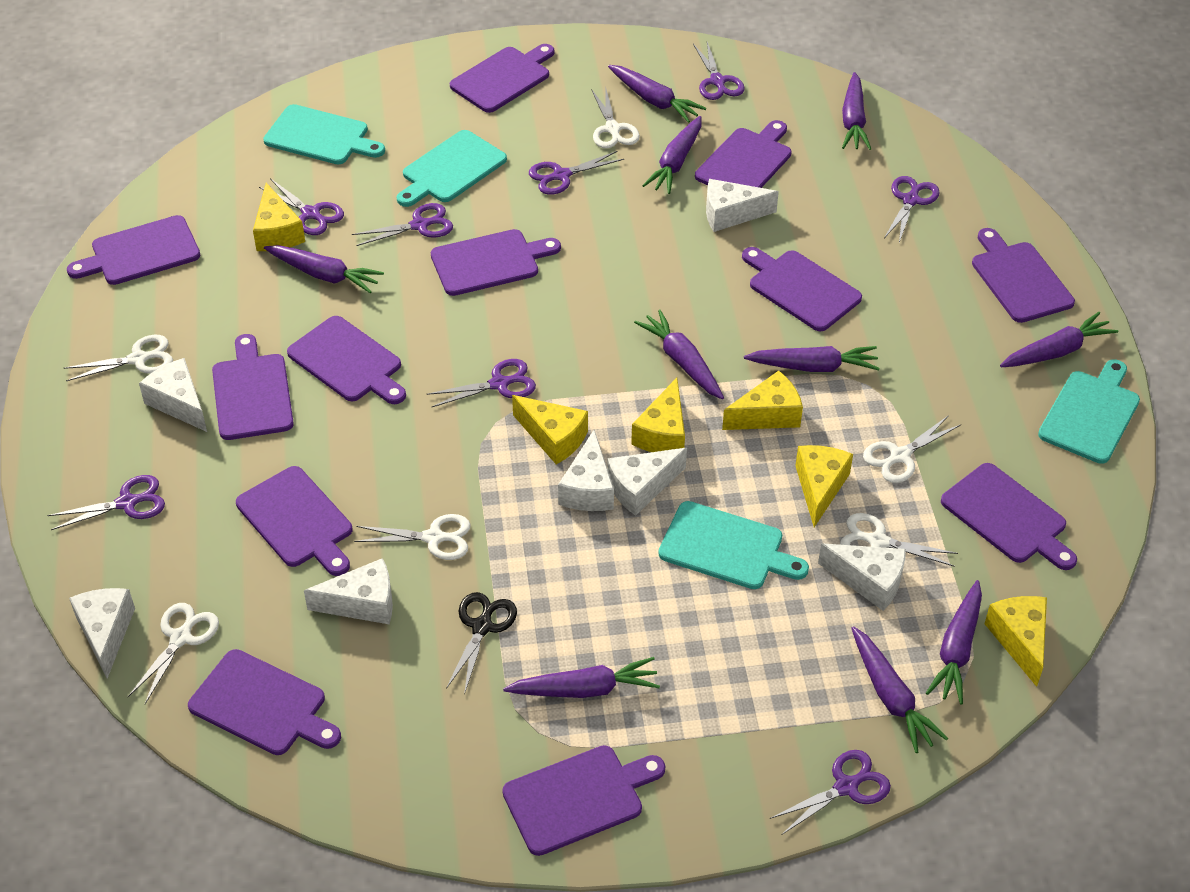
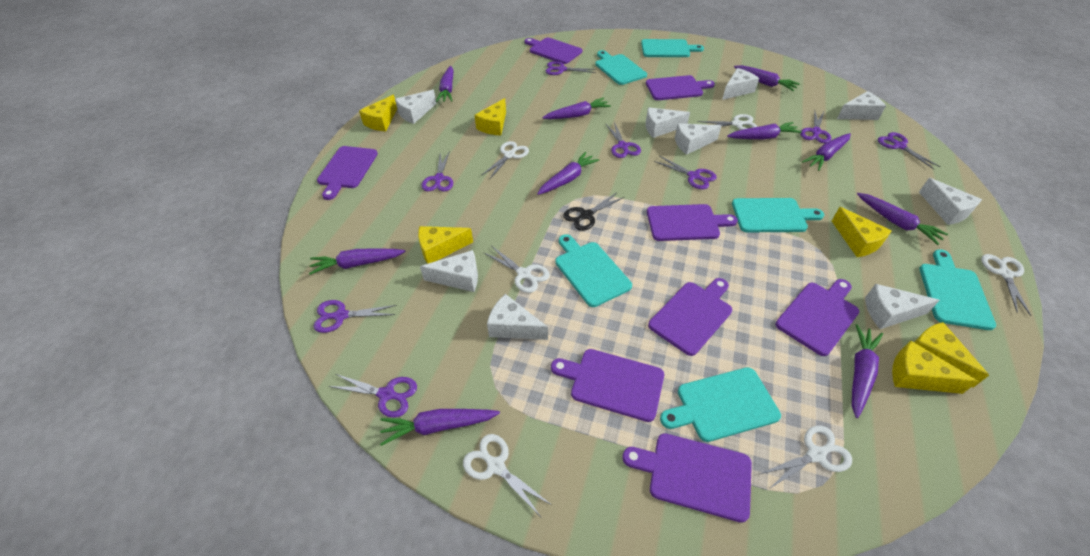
purple cutting board: [67,215,201,285] [188,649,341,755] [212,334,294,440] [236,466,352,576] [287,316,406,404] [431,229,561,296] [450,44,554,113] [502,745,665,856] [695,120,791,188] [742,247,862,331] [941,463,1077,570] [972,228,1075,323] = 12 -> [317,146,378,200] [525,38,582,64] [551,349,664,422] [623,433,752,523] [646,75,715,100] [647,204,738,241] [648,278,732,356] [775,279,859,356] = 8
turquoise cutting board: [263,104,385,164] [397,130,507,207] [658,501,809,589] [1038,359,1140,464] = 4 -> [556,234,632,307] [595,50,647,85] [641,39,704,57] [660,367,781,442] [732,198,824,232] [919,249,996,330] = 6
white cheese: [69,588,135,678] [139,358,207,432] [304,558,393,624] [558,430,614,511] [607,448,687,516] [706,179,779,232] [818,544,906,611] = 7 -> [395,90,436,124] [420,250,478,292] [487,294,548,340] [646,107,690,138] [675,123,721,155] [722,68,759,100] [837,91,886,120] [865,284,940,329] [919,178,982,225] = 9

